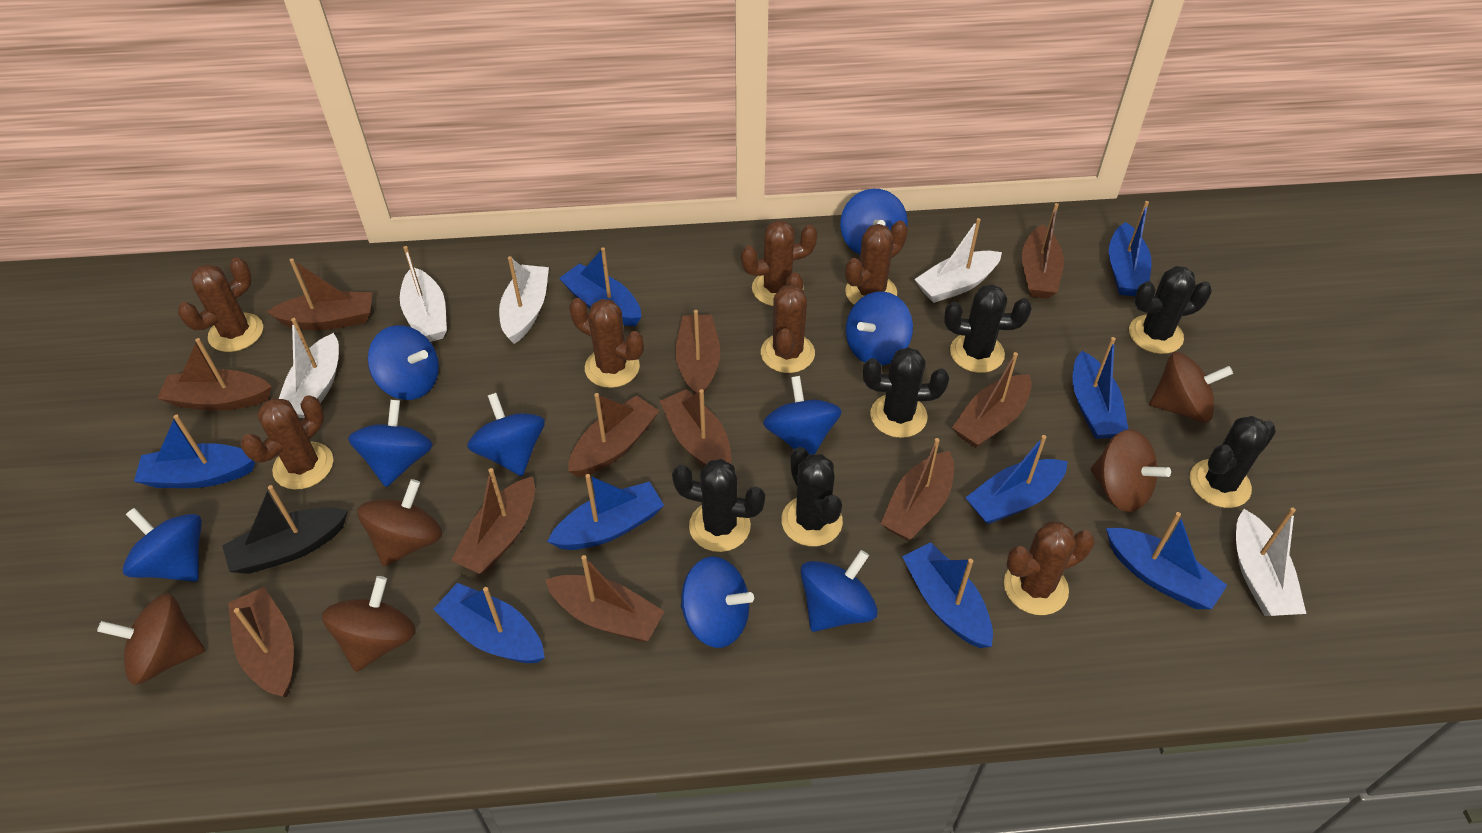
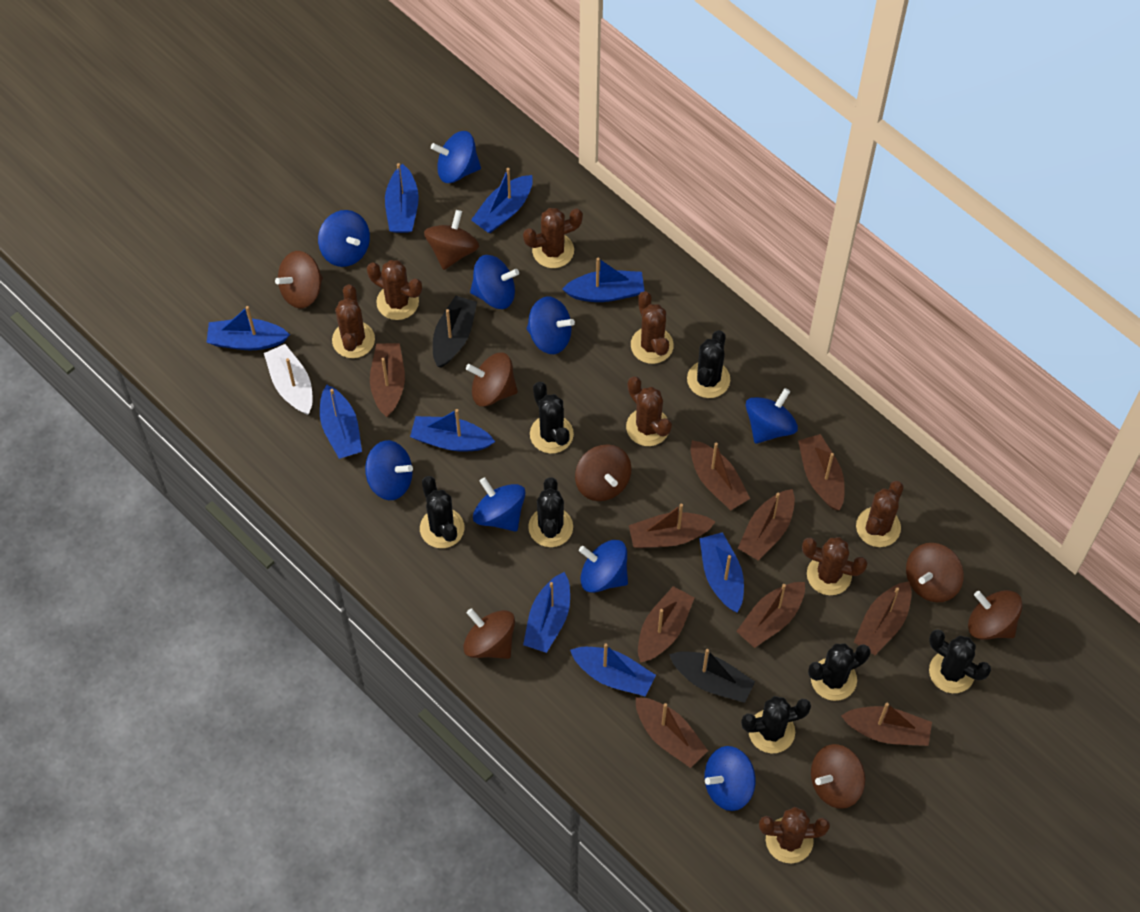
black boat: [222,485,348,574] = 1 -> [433,295,477,367] [669,649,755,703] = 2
black cactus: [672,459,765,552] [781,447,843,546] [863,347,949,438] [944,284,1032,373] [1129,266,1212,354] [1190,416,1276,508] = 6 -> [420,476,464,548] [528,477,573,547] [530,382,574,454] [687,330,730,398] [741,696,811,753] [808,643,871,701] [929,629,991,693] = 7
brown boat: [157,338,272,411] [228,587,294,697] [267,258,373,330] [451,468,535,574] [545,555,665,642] [568,393,659,477] [660,389,731,467] [675,310,720,394] [881,438,954,541] [952,352,1031,448] [1022,203,1064,299] = 11 -> [370,343,405,417] [629,503,716,548] [636,697,708,768] [638,586,694,663] [691,440,750,511] [736,582,805,648] [738,489,795,561] [798,434,845,511] [841,703,932,746] [854,581,912,655] = 10
brown cactus: [178,257,263,352] [241,395,333,490] [569,298,644,388] [741,220,818,306] [761,272,815,373] [845,220,908,305] [1004,522,1095,615] = 7 -> [332,284,375,358] [367,260,422,320] [523,208,583,268] [626,377,672,446] [631,291,674,364] [759,807,830,863] [802,537,867,595] [856,481,904,547] = 8
brown spinning top: [97,593,205,685] [322,576,416,672] [357,479,442,566] [1091,429,1171,512] [1149,352,1233,423] = 5 -> [275,251,323,308] [424,210,479,270] [463,608,515,659] [466,353,518,407] [575,444,631,501] [811,744,865,809] [906,543,964,602] [968,590,1023,640] = 8
white boat: [279,318,339,418] [400,246,447,342] [499,256,549,344] [915,218,1002,303] [1236,508,1306,616] = 5 -> [264,344,313,415] = 1

